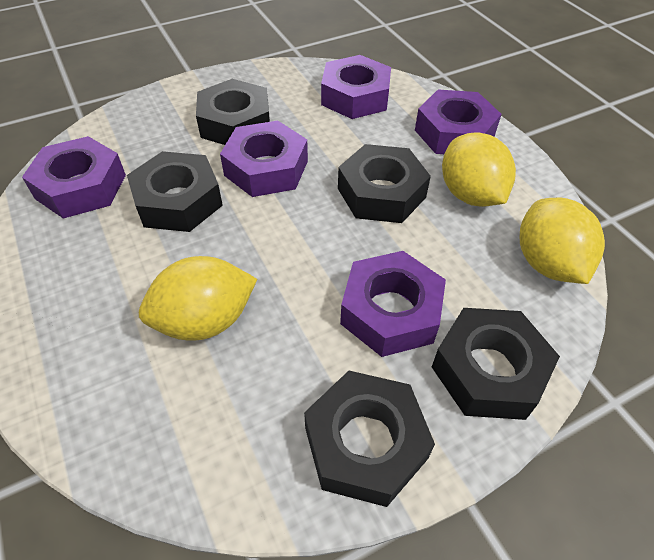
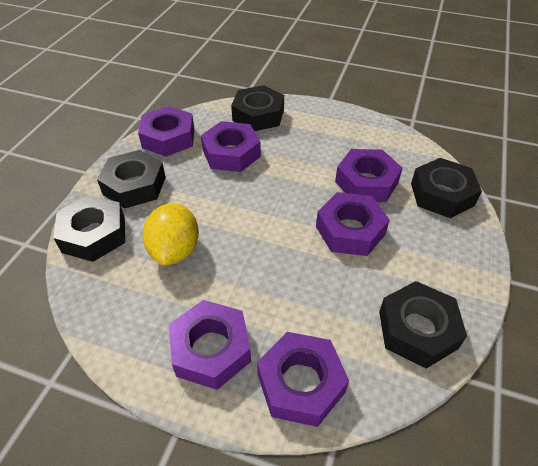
purple nut: [22,136,126,219] [220,121,308,197] [321,55,391,119] [340,251,446,357] [415,89,502,154] = 5 -> [138,106,194,157] [168,300,251,390] [201,121,261,172] [257,332,349,427] [316,192,390,256] [335,149,402,202] = 6
yellow lemon: [139,256,257,341] [442,132,516,207] [520,198,605,284] = 3 -> [143,203,199,265] = 1

